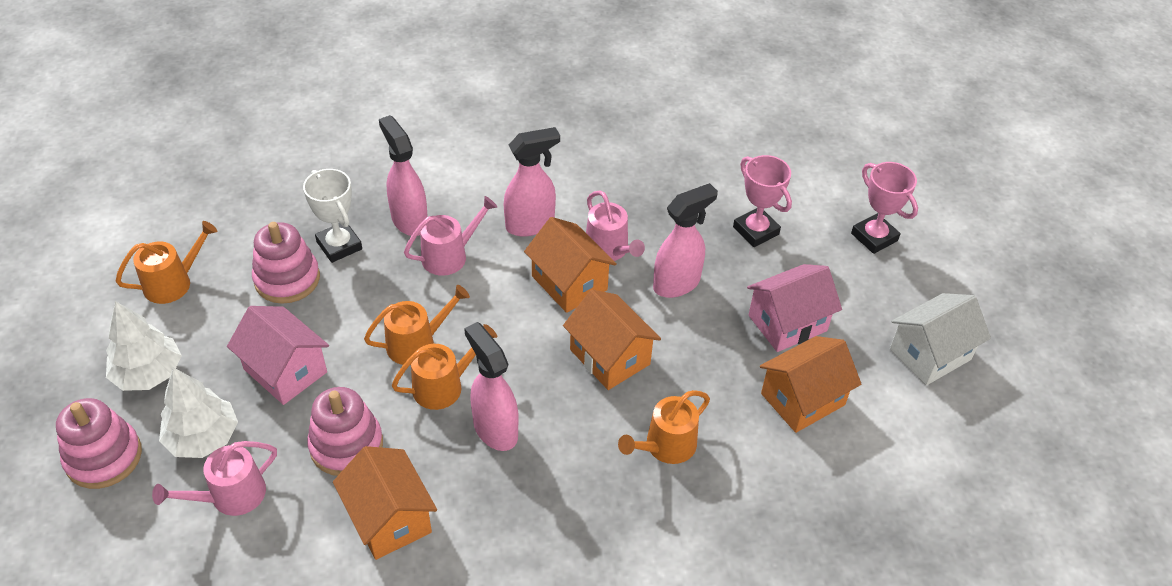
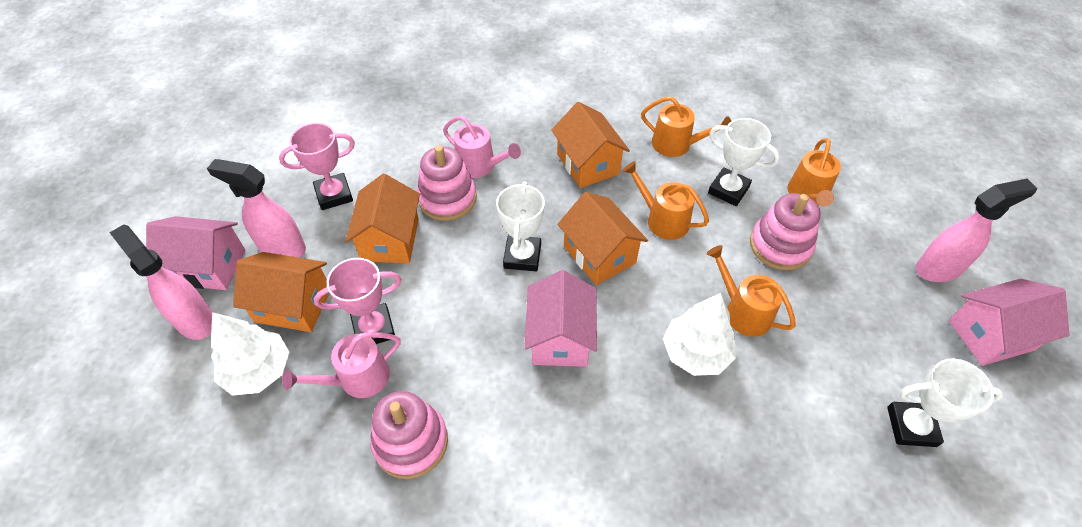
pink house: [227,306,329,405] [747,264,842,352] = 2 -> [146,216,245,290] [524,270,597,367] [948,279,1069,366] = 3
pink spray bottle: [379,115,428,236] [464,322,519,451] [504,127,560,236] [653,183,718,298] = 4 -> [109,224,212,340] [207,159,306,258] [915,179,1037,282] = 3
pink watering can: [152,441,277,516] [404,196,497,276] [586,190,645,261] = 3 -> [282,332,401,398] [443,116,521,178] = 2
white house: [890,293,991,385] = 1 -> none = 0
white trophy: [303,169,362,263] = 1 -> [496,181,545,271] [708,118,780,206] [887,359,1004,447] = 3

